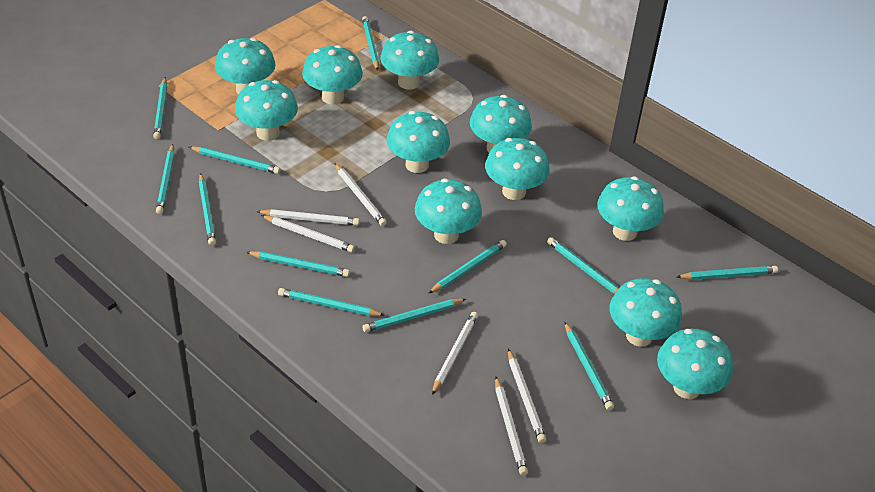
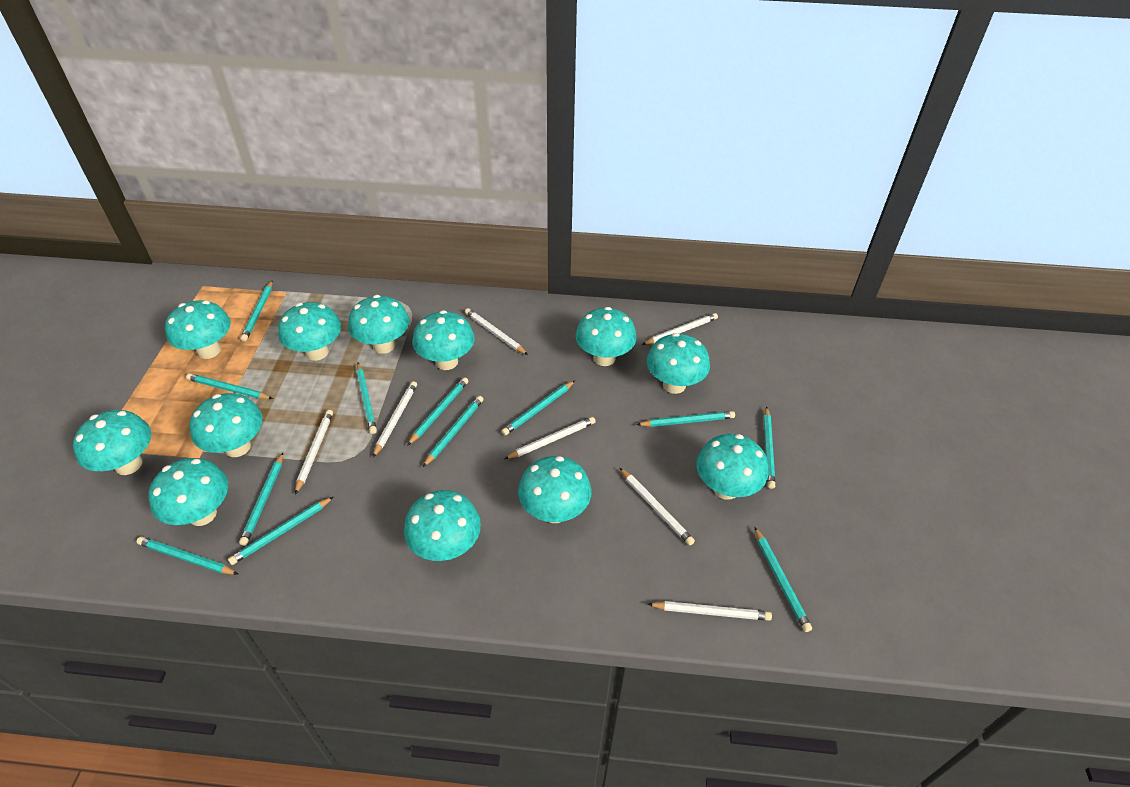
turquoise mushroom: [215,38,276,94] [235,80,298,141] [302,45,363,105] [380,31,439,90] [387,111,450,173] [415,179,482,244] [470,95,532,152] [485,138,550,200] [597,176,664,241] [610,278,682,347] [657,329,733,399] = 11 -> [73,410,151,475] [148,458,228,526] [165,300,231,359] [190,393,263,457] [278,302,341,361] [348,295,409,354] [404,490,481,561] [413,310,475,370] [518,456,592,523] [575,307,637,366] [647,333,710,394] [696,434,768,500] = 12
white pencil: [256,209,360,225] [261,215,355,252] [335,163,387,226] [432,312,478,395] [495,376,528,476] [508,349,546,443] = 6 -> [295,410,333,495] [373,381,417,457] [465,308,528,355] [504,417,596,459] [620,468,695,545] [642,313,718,345] [648,601,772,621] = 7

